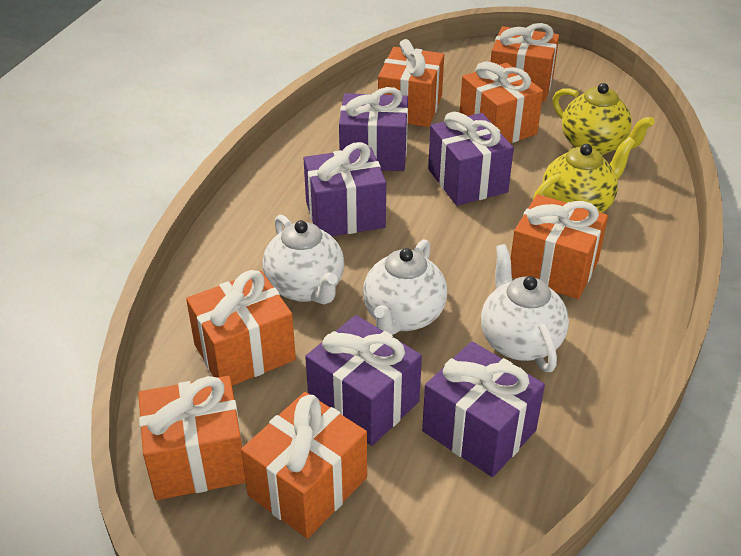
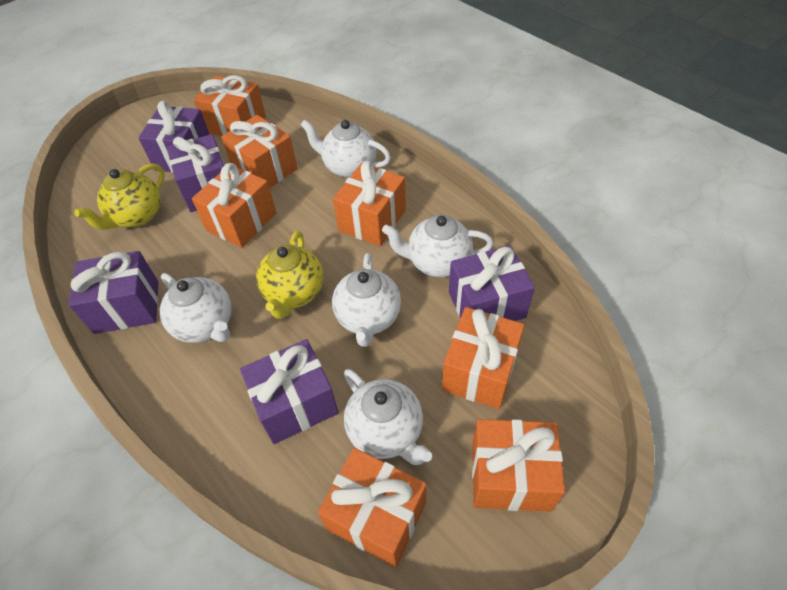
white teapot: [263,215,344,305] [363,239,447,335] [481,244,569,372] = 3 -> [160,273,232,343] [300,119,391,178] [332,253,401,347] [344,369,432,465] [382,215,493,277] = 5

